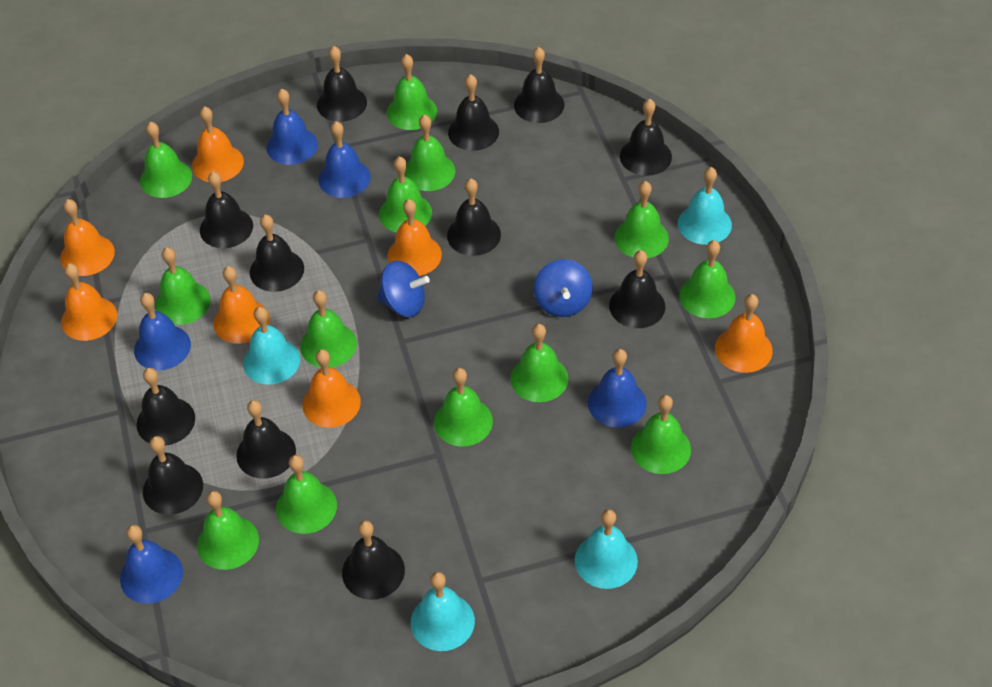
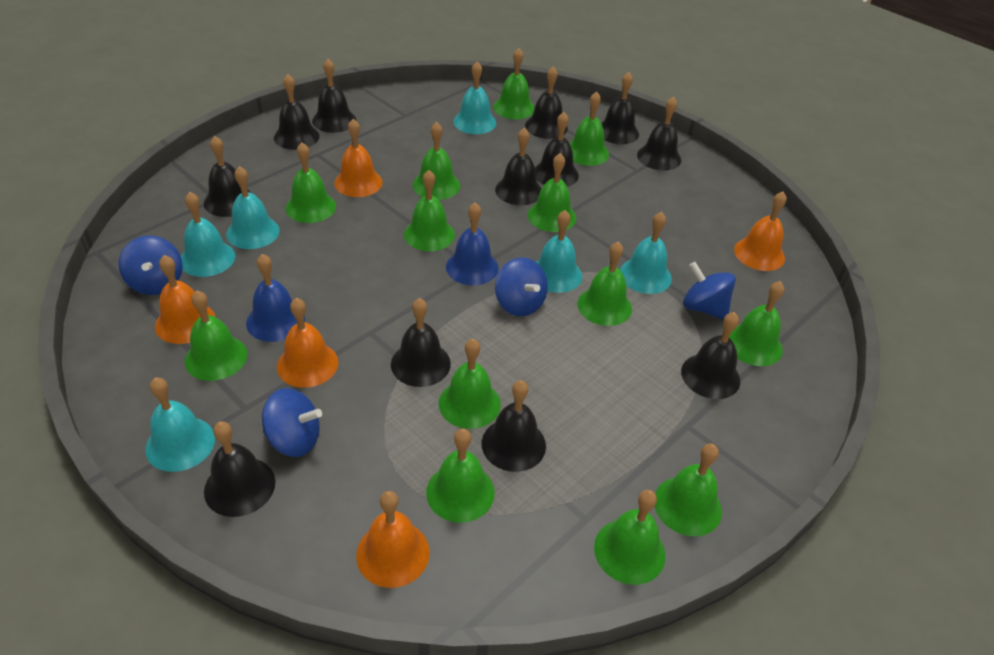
blue bell: [120,525,183,604] [134,293,191,370] [267,89,318,165] [318,121,371,198] [588,349,647,428] = 5 -> [246,254,305,342] [446,202,499,285] = 2
blue spinning top: [377,261,430,317] [534,259,593,317] = 2 -> [119,236,183,295] [262,388,322,457] [495,258,548,316] [683,262,736,320] = 4
orange bell: [60,199,115,276] [61,263,117,341] [192,106,244,182] [214,266,270,344] [302,349,361,428] [387,199,442,276] [715,294,773,373] = 7 -> [155,255,216,344] [277,298,338,388] [334,119,383,197] [356,491,430,588] [734,191,787,271] = 5
turquoise bell: [243,307,300,385] [411,572,475,651] [575,509,638,589] [678,167,732,245] = 4 -> [145,377,215,472] [181,192,235,277] [226,166,280,249] [453,61,496,134] [537,210,582,293] [620,212,672,294] = 6

